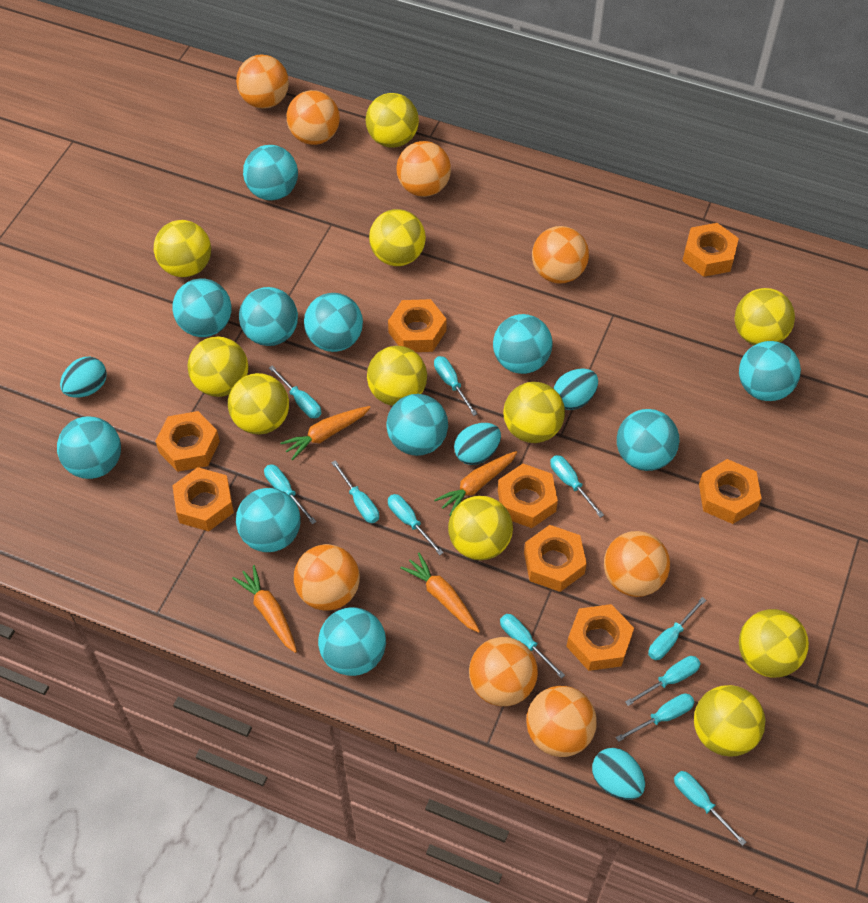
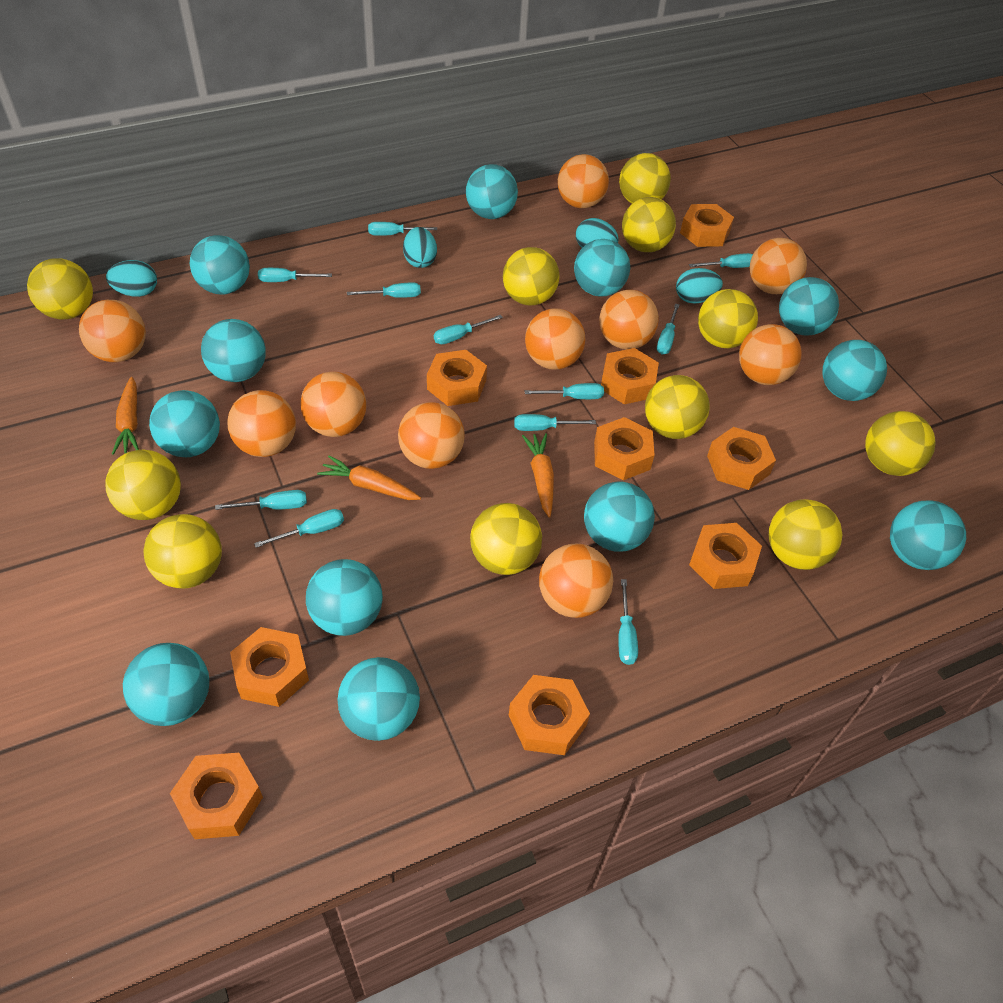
orange ball: [236,55,289,109] [286,90,340,145] [294,544,360,611] [397,141,451,197] [469,637,538,706] [526,686,597,757] [532,226,589,284] [604,531,670,597] = 8 -> [79,300,146,362] [228,390,296,457] [300,372,366,437] [398,402,464,469] [525,308,586,370] [539,544,613,618] [558,154,609,208] [599,290,659,350] [739,324,802,385] [750,238,807,294] = 10
orange carrot: [232,565,297,653] [280,406,371,460] [400,553,480,633] [434,451,517,516] = 4 -> [112,377,139,455] [317,455,421,500] [522,433,554,518] = 3
orange nut: [155,411,220,472] [172,467,234,531] [388,299,446,352] [498,464,558,528] [524,525,587,592] [566,604,634,671] [682,223,739,277] [699,459,762,524] = 8 -> [170,753,263,839] [230,627,309,707] [427,350,487,406] [509,675,590,755] [594,417,655,480] [601,348,659,404] [680,204,734,247] [689,523,762,589] [707,427,776,490] = 9
turquoise ball: [57,416,121,479] [172,278,232,337] [236,488,301,552] [239,287,298,346] [243,145,298,201] [304,293,363,352] [318,607,386,676] [387,394,448,456] [493,314,552,374] [617,409,679,471] [739,341,801,401] = 11 -> [123,643,209,726] [149,390,220,457] [190,235,250,295] [201,319,266,382] [306,559,383,636] [338,657,420,741] [466,164,518,219] [574,239,630,296] [584,481,655,552] [779,277,839,336] [822,340,887,401] [890,500,966,570] = 12

